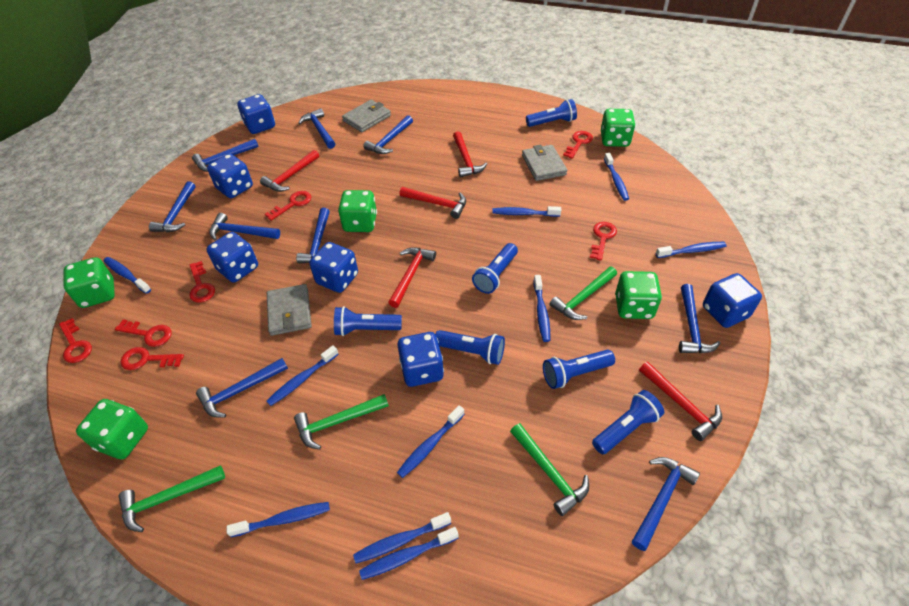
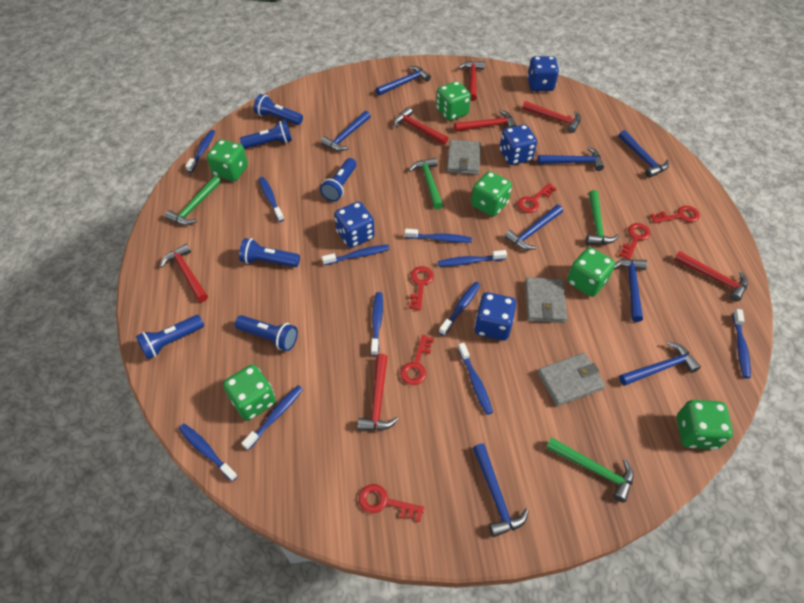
blue dice: [206,232,258,283] [207,154,253,198] [237,94,275,134] [309,242,358,293] [397,332,444,387] [703,273,762,328] = 6 -> [334,201,375,248] [474,292,516,341] [500,125,537,165] [527,56,559,91] = 4
blue hammer: [149,181,195,232] [192,139,259,172] [196,358,288,417] [209,213,280,240] [296,208,330,264] [298,108,336,149] [363,115,413,154] [632,457,700,551] [679,284,721,353] = 9 -> [321,111,371,151] [376,66,431,95] [473,443,529,537] [504,205,563,250] [538,147,604,171] [614,259,647,322] [619,130,669,178] [619,342,701,386] = 8
blue toothbrush: [104,257,151,294] [226,502,330,537] [267,345,338,406] [353,512,451,563] [359,527,459,580] [397,405,465,478] [492,206,561,217] [534,275,550,342] [604,153,629,201] [656,242,727,258] = 10 -> [179,424,238,482] [185,130,215,173] [241,385,303,450] [259,177,284,222] [322,245,390,265] [371,292,383,356] [405,229,472,243] [438,250,507,267] [439,282,480,336] [458,343,493,415] [733,309,751,378] = 11
green dice: [63,257,115,308] [76,399,148,459] [338,190,377,232] [601,109,635,147] [615,271,662,319] = 5 -> [207,139,248,181] [223,364,276,421] [436,81,471,121] [471,171,512,217] [567,247,615,297] [677,400,733,450] = 6
red hammer: [260,150,319,192] [388,247,436,308] [399,187,466,219] [453,131,487,177] [639,362,722,441] = 5 -> [160,244,208,302] [358,354,399,430] [394,107,448,145] [454,110,517,131] [458,61,485,101] [522,101,581,133] [674,251,748,301] = 7
red key: [59,318,92,363] [115,319,171,347] [121,347,184,370] [190,261,215,303] [265,191,311,221] [563,131,593,159] [590,222,617,261] = 7 -> [359,484,425,522] [400,335,434,385] [409,266,434,311] [517,183,557,213] [619,223,651,259] [650,206,700,223] = 6

